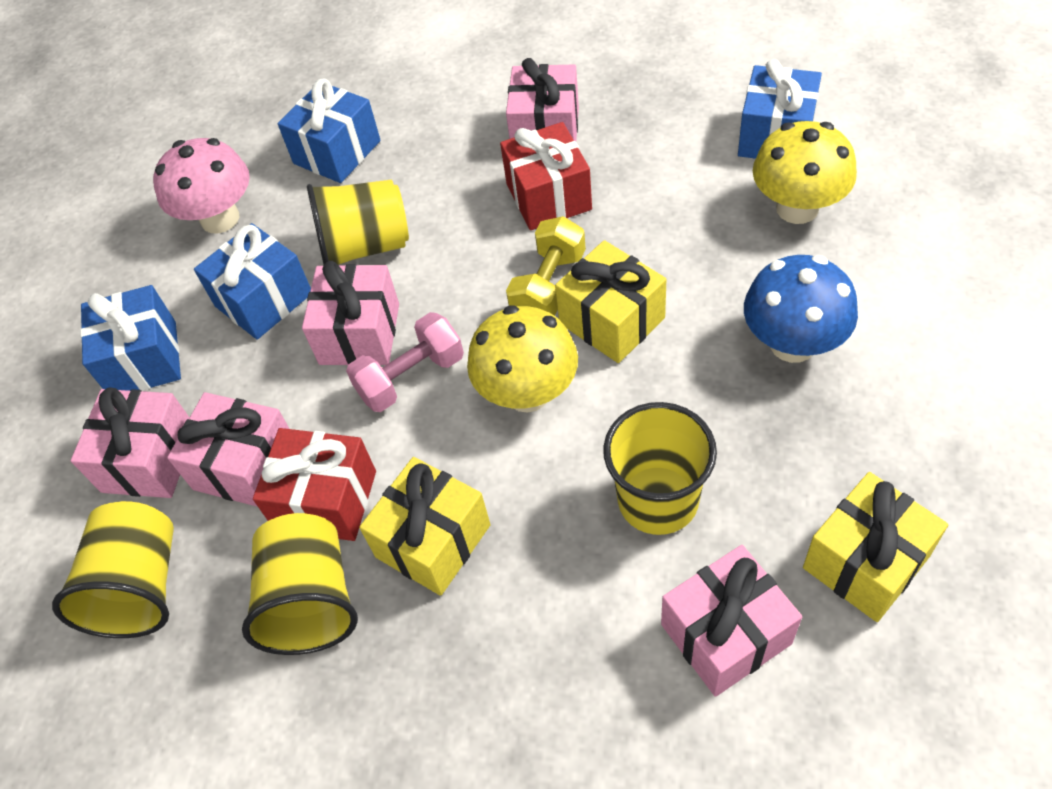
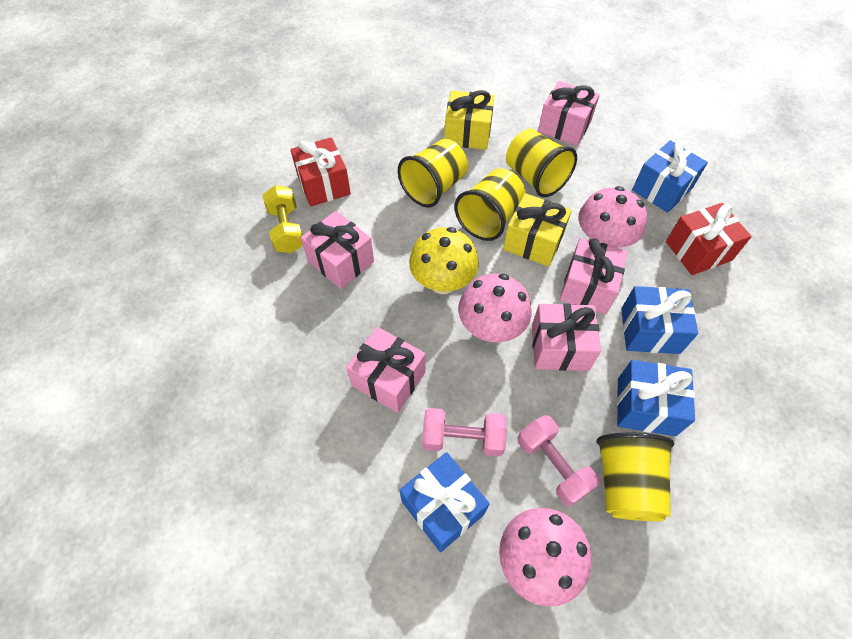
blue mushroom: [744,255,858,363] = 1 -> none = 0
pink dumbbell: [346,312,464,412] = 1 -> [422,408,507,457] [518,415,600,507] = 2
pink mushroom: [153,138,250,234] = 1 -> [458,274,531,342] [499,508,592,607] [579,186,647,248] = 3
yellow gift: [359,457,491,596] [555,240,666,363] [803,472,948,622] = 3 -> [444,90,494,150] [503,193,572,267] = 2
yellow mushroom: [467,305,578,413] [753,121,857,224] = 2 -> [409,227,479,294] = 1

